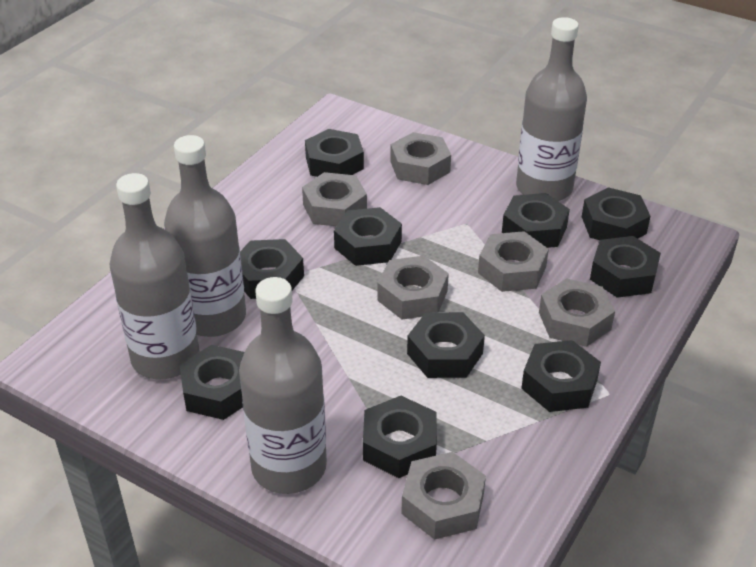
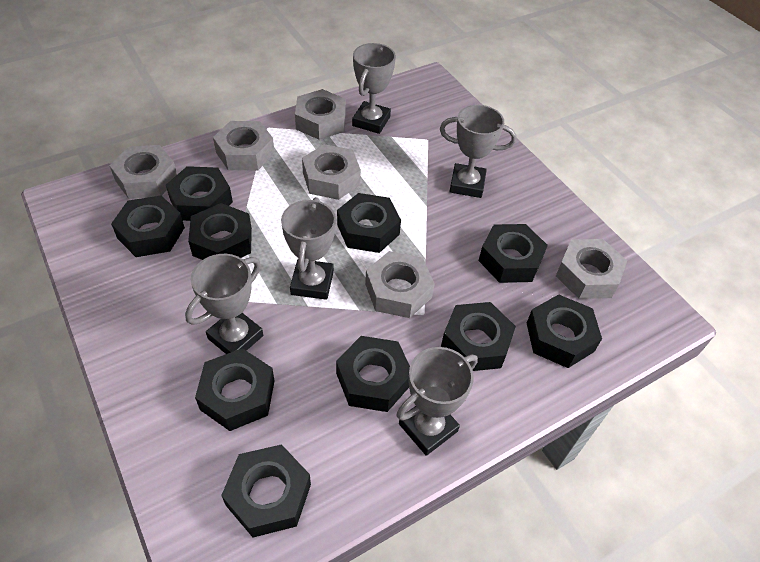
grey bottle: [109,173,200,379] [164,135,246,337] [239,277,327,494] [516,17,587,201] = 4 -> none = 0
grey trophy: none = 0 -> [185,254,263,354] [281,197,336,300] [352,43,396,134] [396,347,478,456] [440,105,517,198] = 5

